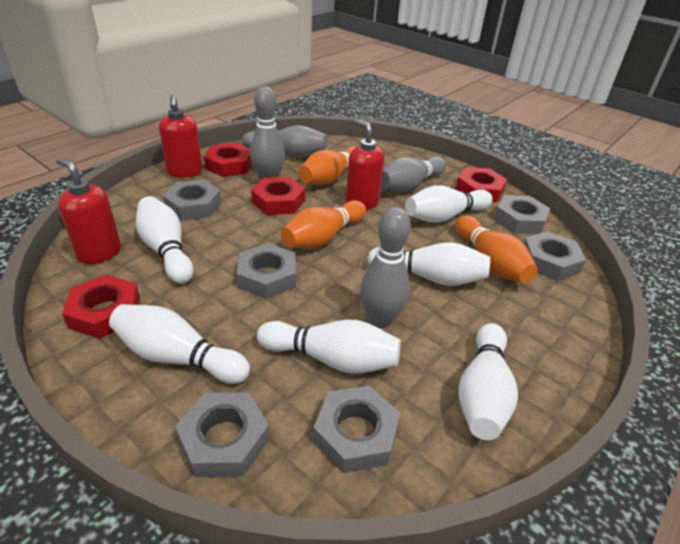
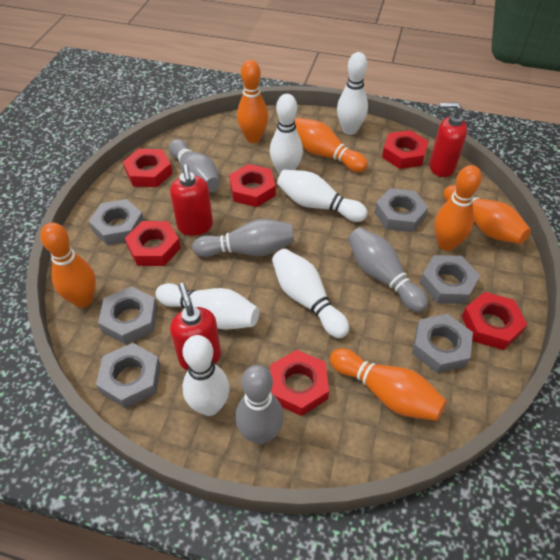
orange bowling pin: [281,200,366,249] [299,146,356,185] [456,215,538,283] = 3 -> [40,222,96,308] [237,60,268,143] [295,118,368,172] [330,348,447,421] [434,165,482,251] [443,185,531,244] = 6
red nut: [62,274,140,339] [204,143,252,177] [251,177,305,215] [456,167,507,202] = 4 -> [123,149,173,187] [125,221,181,266] [229,164,276,207] [270,350,329,416] [382,130,428,169] [462,292,527,350] = 6

